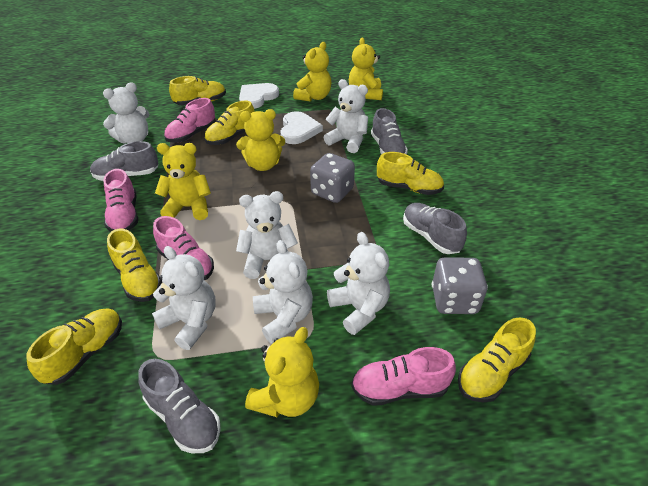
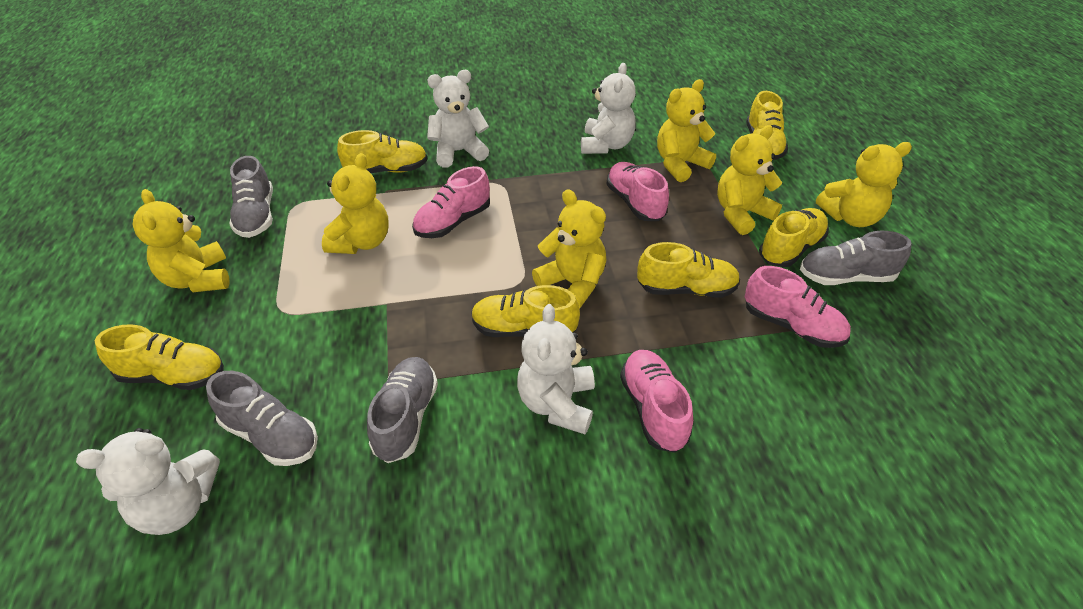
grey dice: [310,153,355,203] [432,257,488,314] = 2 -> none = 0
white heart: [239,83,279,109] [280,111,323,144] = 2 -> none = 0
white teddy bear: [103,82,149,144] [152,246,216,350] [236,191,298,279] [253,240,313,344] [324,79,368,153] [327,232,390,335] = 6 -> [76,428,220,535] [427,70,489,168] [517,304,595,434] [581,63,636,154] = 4
yellow teddy bear: [155,143,211,220] [236,109,285,171] [245,327,319,417] [293,42,332,102] [349,37,383,100] = 5 -> [133,189,230,292] [322,153,389,254] [532,189,606,309] [657,79,716,182] [717,125,782,235] [816,142,912,227] = 6

